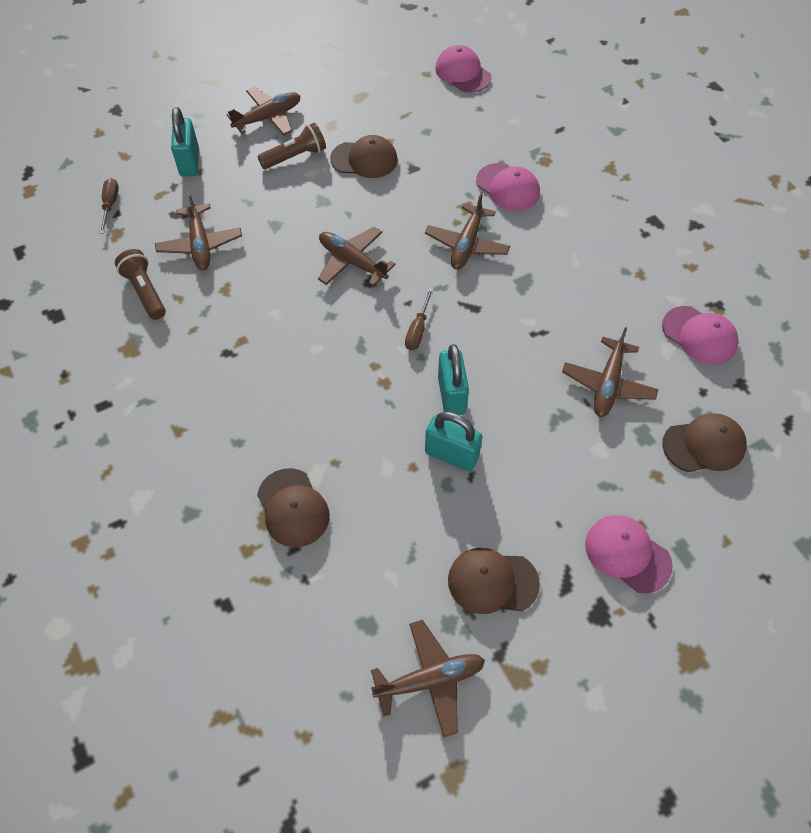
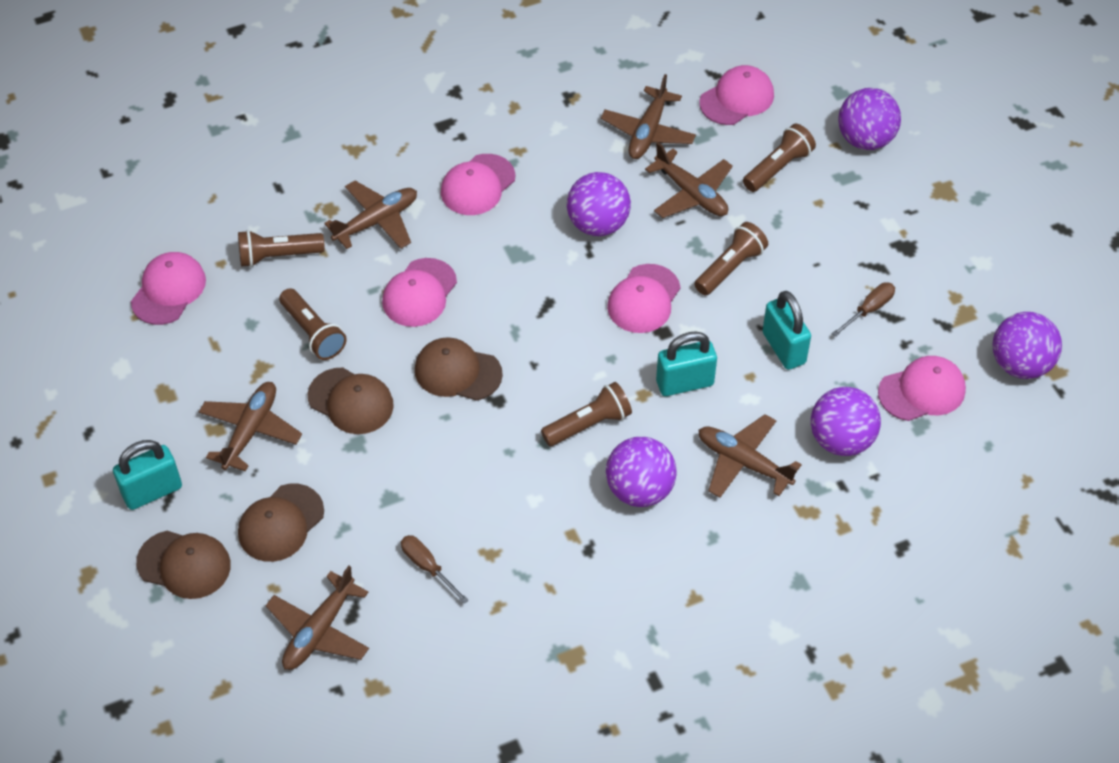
brown flashlight: [115,249,166,320] [257,123,326,169] = 2 -> [238,230,325,267] [279,288,347,360] [541,382,632,446] [694,222,768,295] [743,124,816,192] = 5
pink cap: [435,45,492,92] [476,163,540,211] [585,515,673,594] [662,306,738,365] = 4 -> [131,252,206,325] [382,258,457,327] [441,154,515,215] [607,264,681,333] [699,65,774,125] [878,356,966,421] = 6
purple ball: none = 0 -> [567,172,631,236] [606,437,677,507] [811,387,881,456] [838,88,901,150] [992,312,1062,379] = 5

